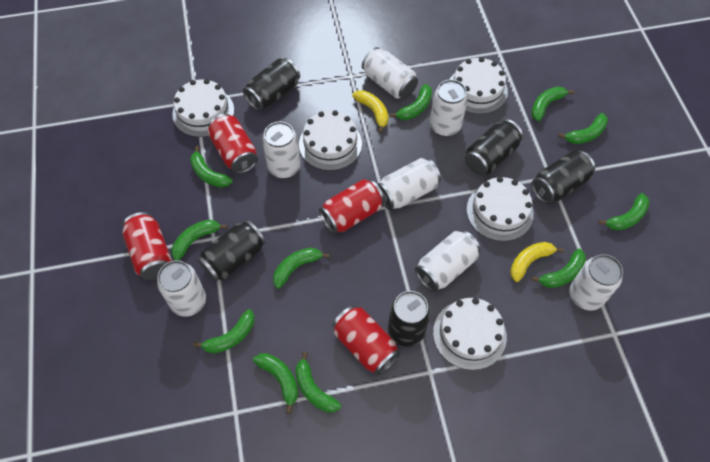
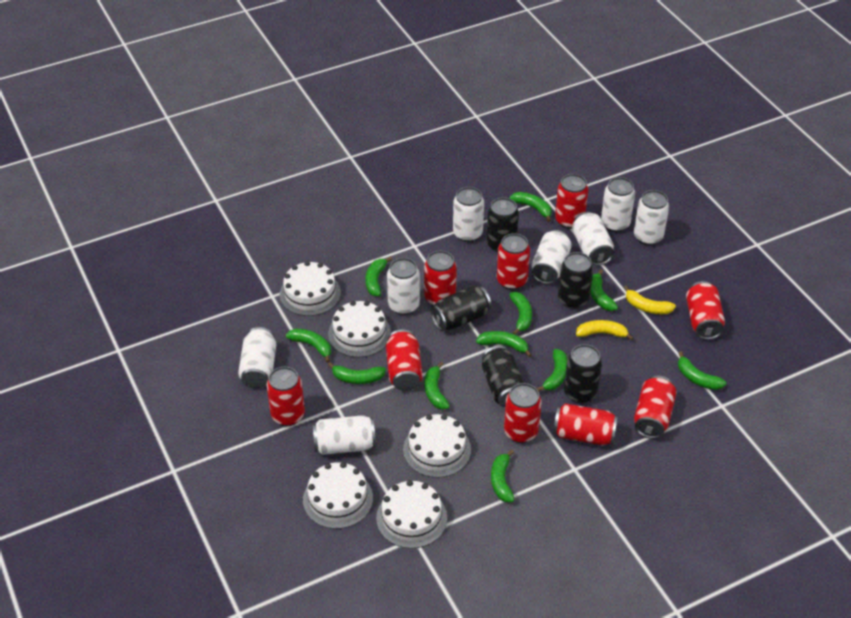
red can: [122,212,172,280] [208,114,258,174] [319,179,385,234] [332,305,401,376] = 4 -> [267,367,305,426] [386,330,423,391] [424,251,457,306] [497,233,530,290] [504,383,542,443] [553,403,618,446] [555,174,589,229] [634,376,677,439] [686,281,725,340] = 9
white can: [157,260,206,317] [262,121,301,179] [362,47,418,99] [377,158,441,210] [415,230,480,292] [430,79,468,137] [569,254,623,311] = 7 -> [238,327,276,388] [313,415,376,455] [387,258,420,315] [453,187,484,242] [532,230,572,284] [572,212,614,266] [601,177,635,232] [634,190,669,245] = 8

